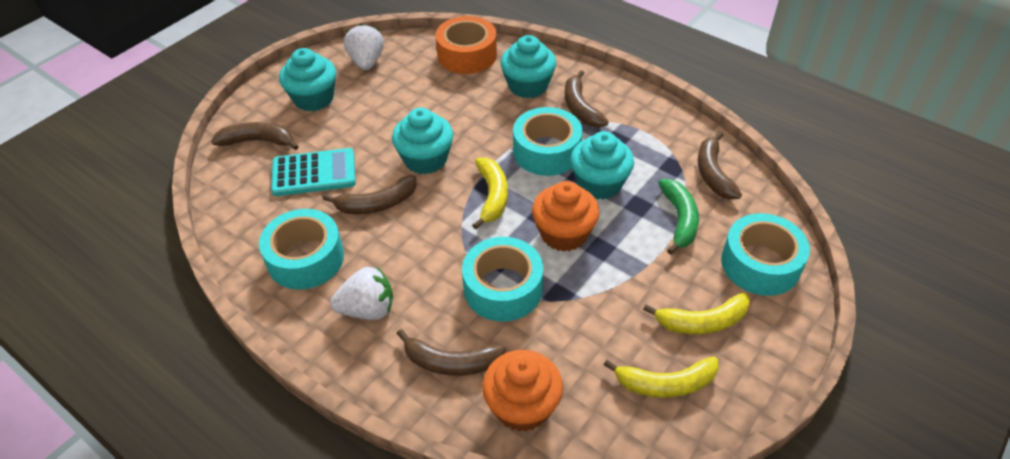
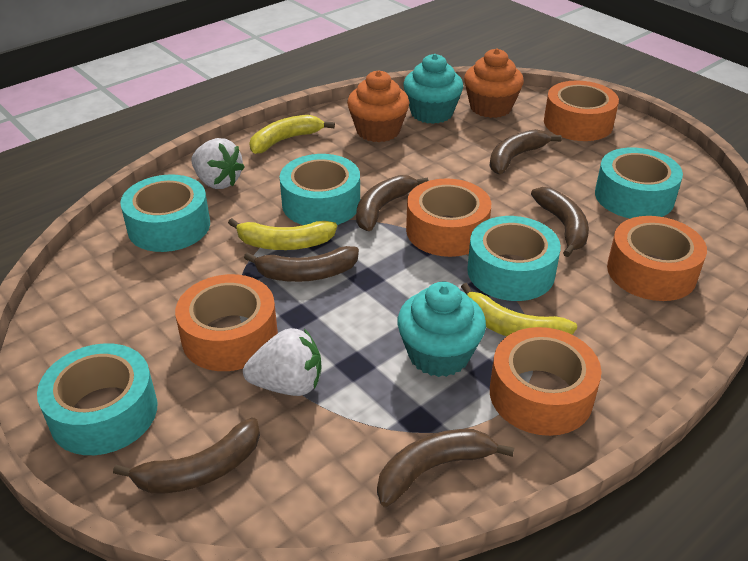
brown banana: [211,122,299,150] [323,175,417,214] [397,329,506,376] [565,70,609,128] [698,132,742,199] = 5 -> [113,418,260,494] [244,246,359,282] [356,175,429,231] [377,429,514,507] [489,129,562,174] [531,187,589,257] = 6
green banana: [658,179,699,255] = 1 -> none = 0
orange tape: [435,16,497,74] = 1 -> [175,274,278,371] [406,178,491,257] [490,327,602,436] [544,81,619,141] [607,216,707,301] = 5
turquoise calculator: [271,148,356,196] = 1 -> none = 0
turquoise cupcake: [279,48,336,111] [392,108,453,174] [500,35,556,98] [570,131,634,200] = 4 -> [397,282,486,377] [403,54,464,124] = 2
turquoise tape: [259,209,344,290] [462,237,543,322] [513,107,582,176] [721,213,810,296] = 4 -> [37,343,157,455] [120,175,210,252] [280,154,360,225] [467,216,561,301] [595,148,683,219] = 5

